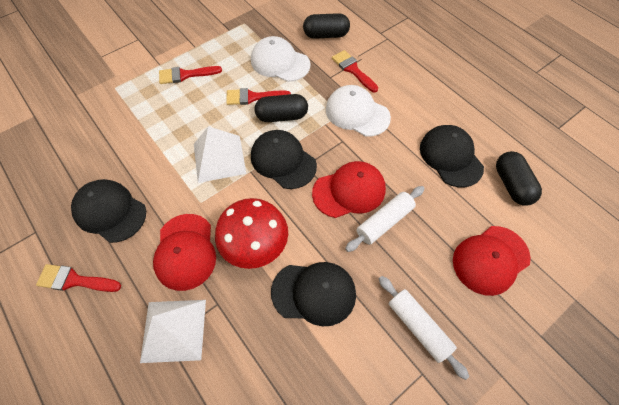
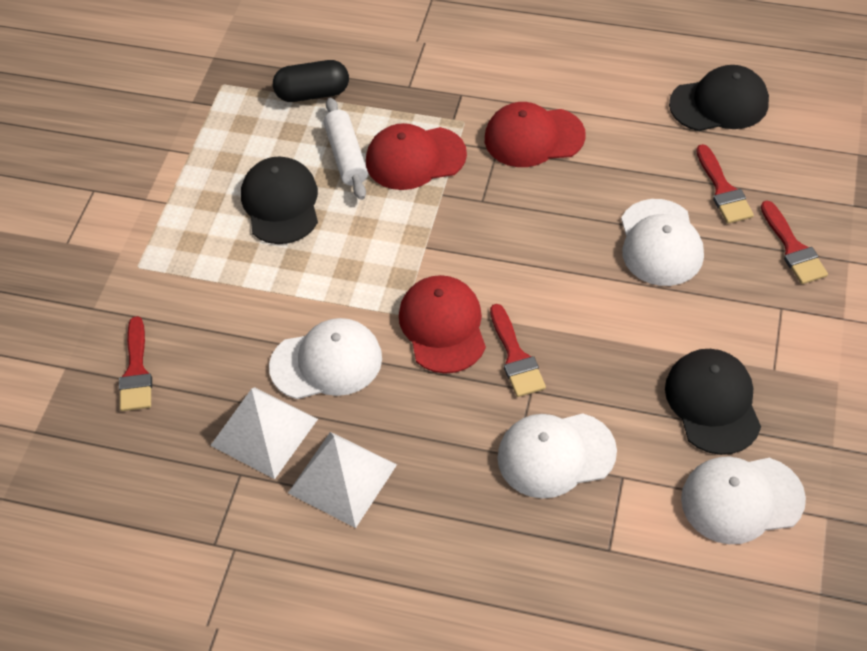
black cap: [71,179,146,243] [251,130,317,189] [271,262,356,326] [420,125,484,187] = 4 -> [241,156,318,244] [665,349,761,455] [669,65,769,131] = 3
black capsule: [255,94,308,122] [303,13,350,39] [496,151,542,206] = 3 -> [273,60,349,102] = 1
red mushroom: [215,198,288,269] = 1 -> none = 0
white cap: [251,36,311,82] [326,85,391,137] = 2 -> [269,318,382,399] [497,413,617,498] [621,199,704,286] [681,456,806,544] = 4
white rolling pin: [345,186,424,252] [379,276,469,380] = 2 -> [324,98,368,200] = 1

